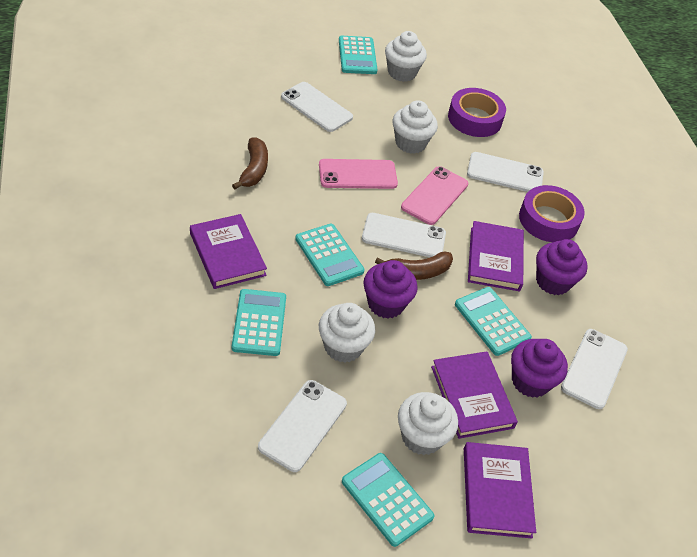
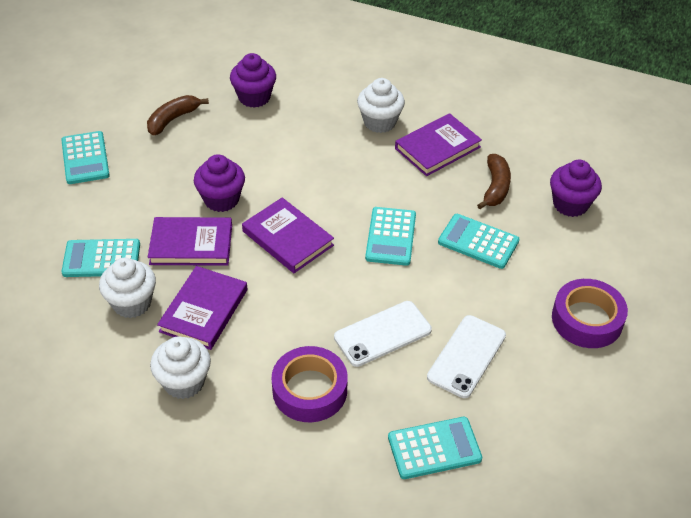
pink phone: [319,159,398,189] [401,166,469,225] = 2 -> none = 0
white cupcake: [319,303,375,363] [385,31,427,82] [393,100,438,154] [398,392,458,455] = 4 -> [99,258,156,318] [150,337,211,399] [357,78,405,133] = 3
white phone: [258,380,347,472] [281,82,353,132] [362,213,446,257] [467,152,544,192] [561,329,628,409] = 5 -> [334,301,432,367] [427,315,506,398] = 2

